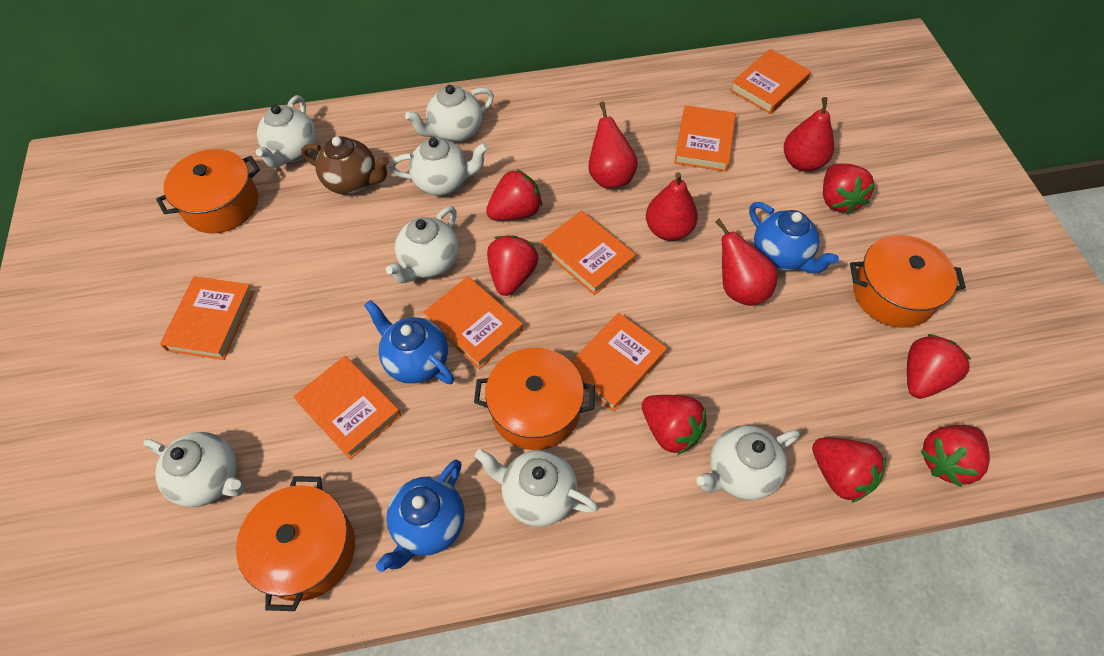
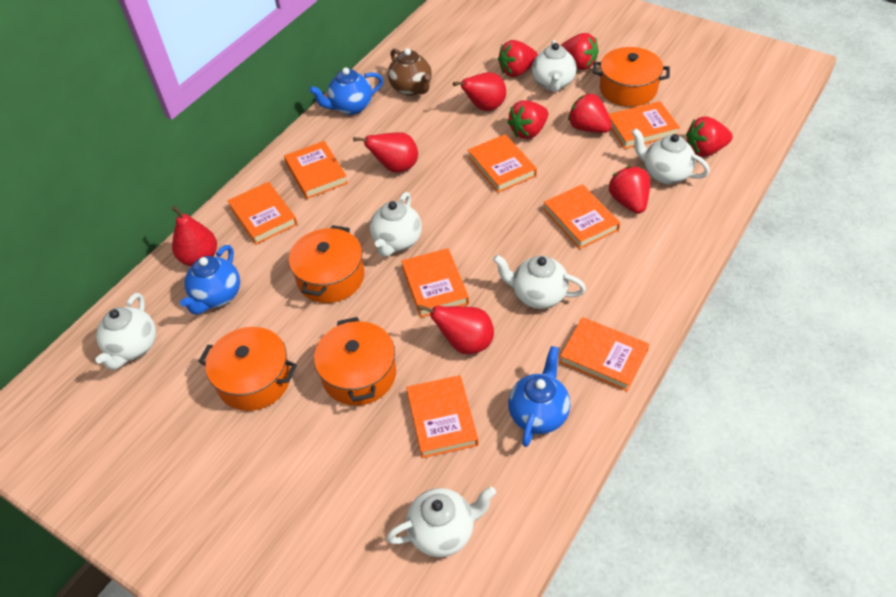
orange book: [160,276,254,360] [293,356,401,459] [423,276,523,369] [541,211,636,295] [571,313,667,412] [674,105,736,172] [730,49,811,114] = 7 -> [227,182,297,245] [284,141,348,199] [401,248,469,318] [406,375,478,458] [468,134,537,193] [543,184,620,249] [559,317,649,392] [609,101,680,149] = 8
red strawberry: [486,169,542,221] [487,235,539,296] [642,395,707,455] [812,438,886,503] [823,163,875,214] [907,334,972,399] [921,425,990,487] = 7 -> [498,40,538,77] [507,100,548,139] [560,33,598,70] [568,93,612,133] [609,166,650,214] [686,116,733,157] = 6
white teapot: [144,432,244,507] [256,95,317,168] [386,206,458,283] [390,137,489,195] [405,85,494,142] [475,449,598,527] [696,425,800,500] = 7 -> [95,293,156,370] [370,192,422,257] [386,486,496,557] [493,255,586,309] [532,40,577,92] [632,128,710,184] = 6

